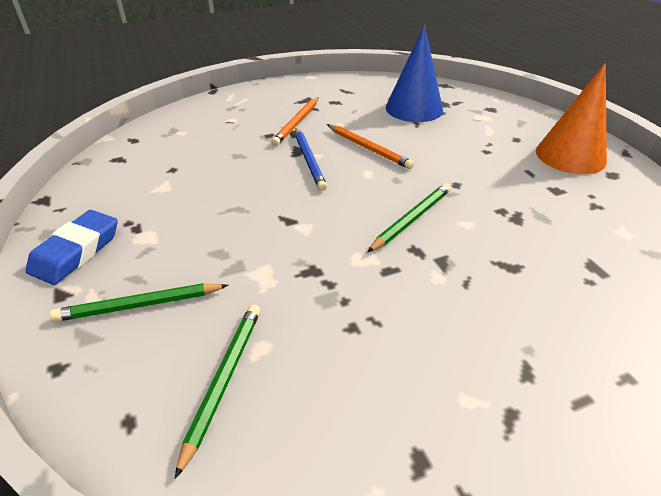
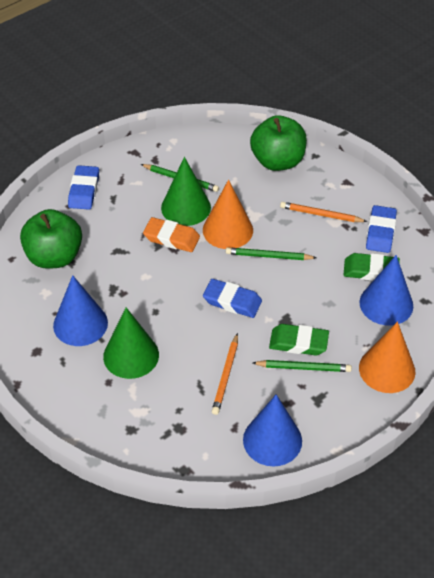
blue cone: [386,25,443,122] = 1 -> [53,275,108,346] [243,394,302,467] [359,255,413,326] = 3
blue eraser: [26,210,118,285] = 1 -> [68,165,99,210] [203,279,262,318] [366,205,397,253] = 3
blue pencil: [295,128,327,191] = 1 -> none = 0
green apple: none = 0 -> [20,209,82,269] [250,115,307,171] = 2
green cone: none = 0 -> [103,307,159,379] [161,157,211,226] = 2
green eraser: none = 0 -> [269,324,329,355] [344,253,400,281] = 2
orange cone: [536,63,607,174] = 1 -> [203,180,253,249] [359,322,416,393] = 2
orange eraser: none = 0 -> [143,217,200,252] = 1

